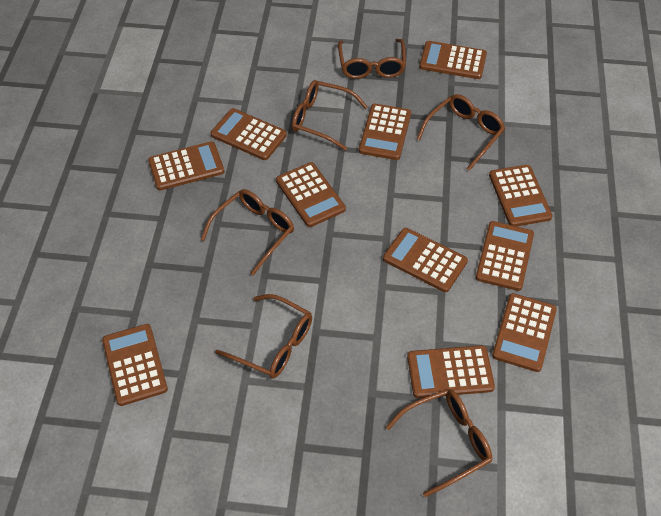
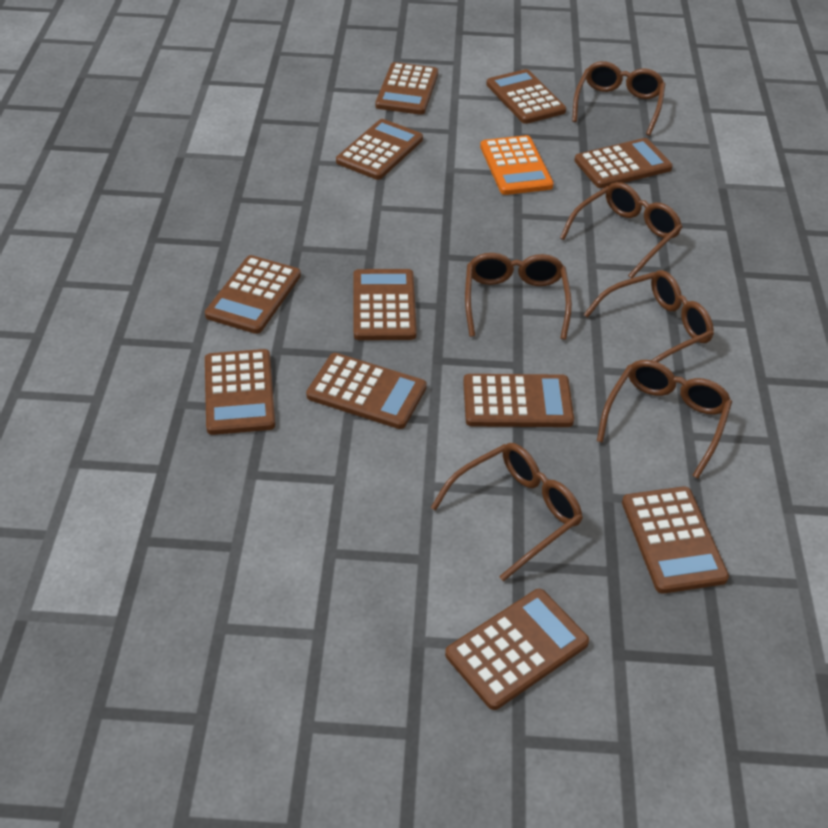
orange calculator: none = 0 -> [480,135,554,195] = 1

